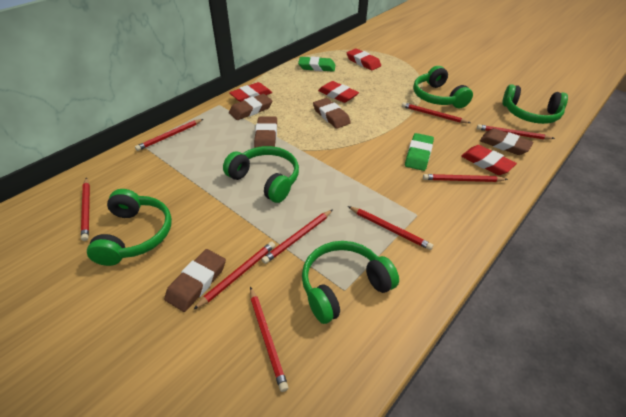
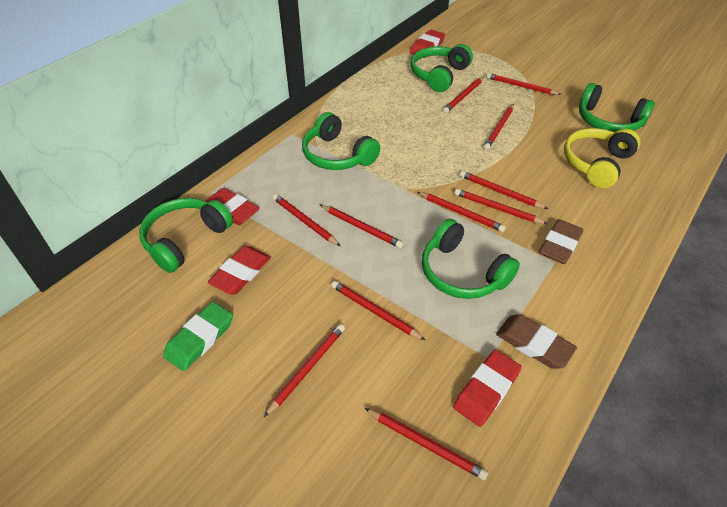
brown eraser: [164,249,226,312] [229,94,272,120] [254,116,277,148] [313,98,351,129] [480,128,534,155] = 5 -> [496,314,577,369] [539,219,583,264] = 2
green eraser: [298,56,335,72] [405,133,434,171] = 2 -> [163,302,233,371] = 1
red pencil: [81,178,90,241] [135,119,203,151] [193,242,275,310] [250,287,288,392] [261,209,333,264] [348,206,433,250] [402,102,471,123] [423,174,508,182] [477,125,555,139] = 9 -> [264,324,345,417] [273,194,340,246] [320,205,403,248] [331,281,425,340] [365,408,488,480] [417,192,506,232] [443,76,484,113] [454,189,548,224] [460,171,548,209] [484,104,514,150] [486,73,562,95] = 11
yellow headphones: none = 0 -> [564,128,640,188] = 1

